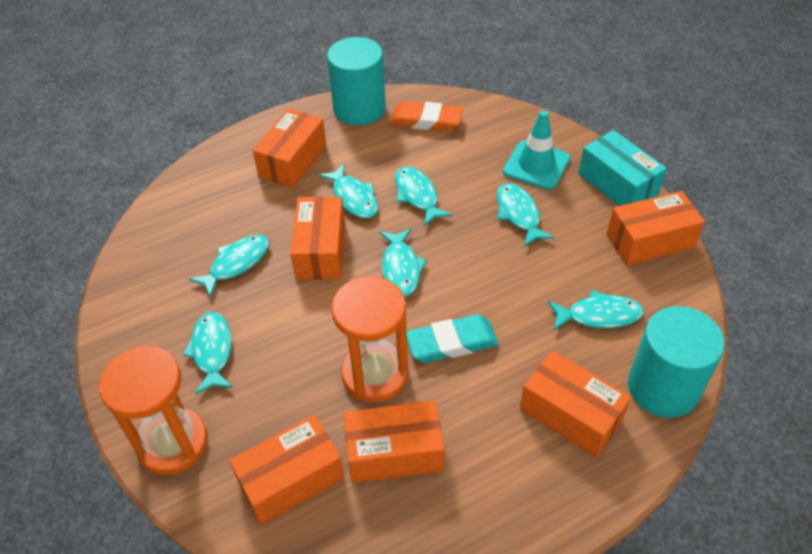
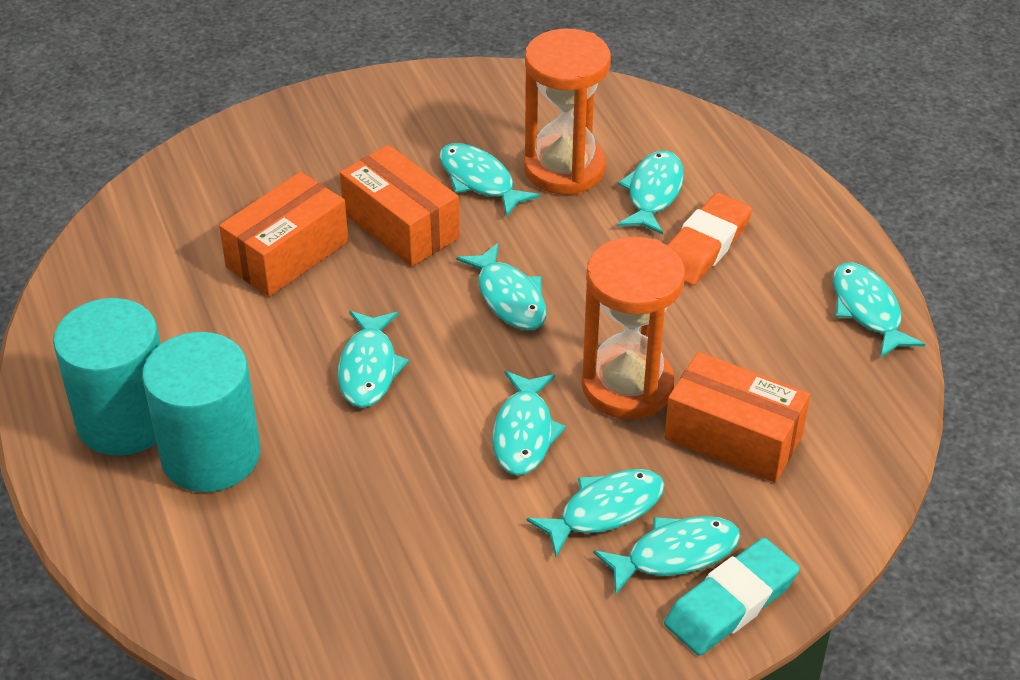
orange box: [229,415,345,526] [253,108,326,188] [290,196,345,280] [344,400,444,483] [520,350,631,458] [607,191,705,266] = 6 -> [219,172,349,297] [340,145,460,267] [664,352,810,483] = 3
turquoise box: [578,130,667,206] = 1 -> none = 0
turquoise fish: [182,312,233,395] [189,235,269,298] [318,164,378,219] [379,229,427,297] [395,166,452,226] [497,183,554,247] [548,290,644,330] = 7 -> [338,311,409,408] [439,143,541,217] [456,243,547,330] [492,371,566,475] [526,469,665,557] [593,516,741,595] [617,151,684,235] [833,262,925,358] = 8
turquoise traffic cone: [503,110,570,190] = 1 -> none = 0

